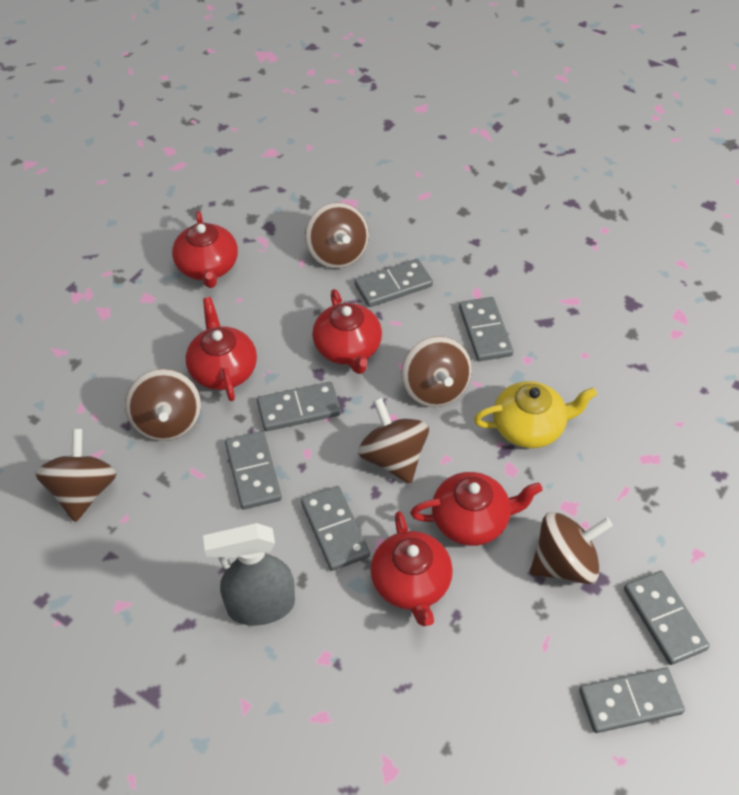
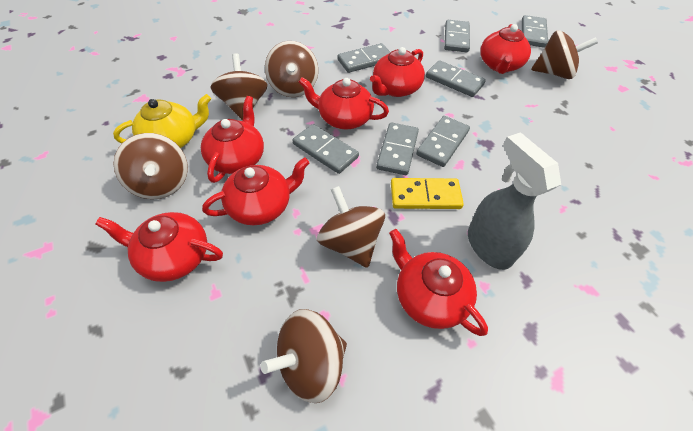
red teapot: [172,211,238,288] [186,297,257,401] [312,289,382,374] [371,511,453,626] [410,472,543,546] = 5 -> [95,212,223,282] [201,96,264,183] [202,157,310,225] [299,77,389,129] [370,47,425,97] [389,229,488,336] [480,24,531,74] = 7
yellow domino: none = 0 -> [391,178,464,209] = 1

